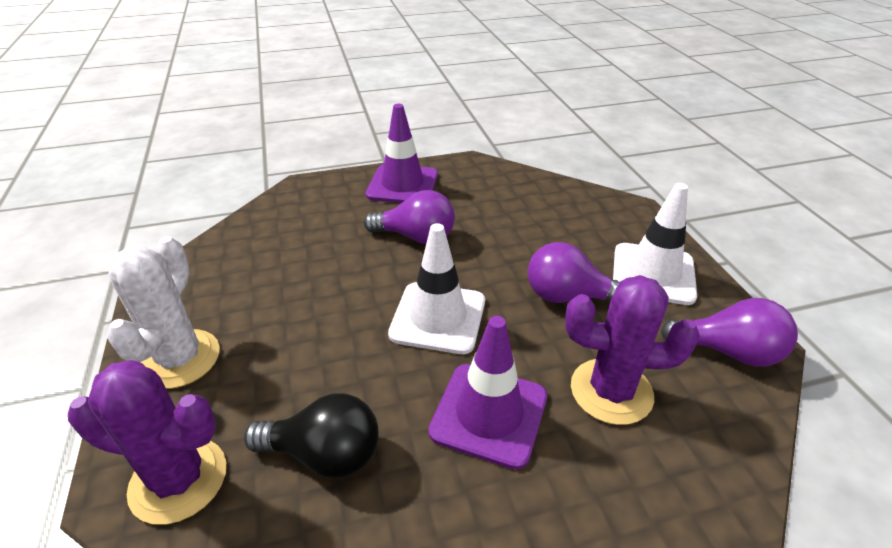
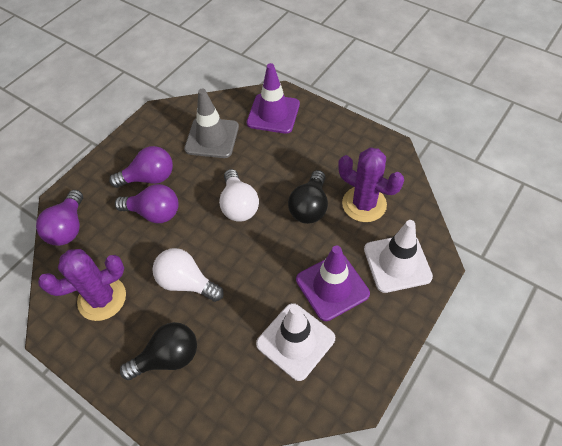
black light bulb: [244,393,378,478] = 1 -> [120,322,197,380] [288,170,328,224] = 2
grey traffic cone: none = 0 -> [184,89,239,158] = 1
white cactus: [106,236,220,389] = 1 -> none = 0
white light bulb: none = 0 -> [152,248,224,302] [219,169,259,222] = 2

